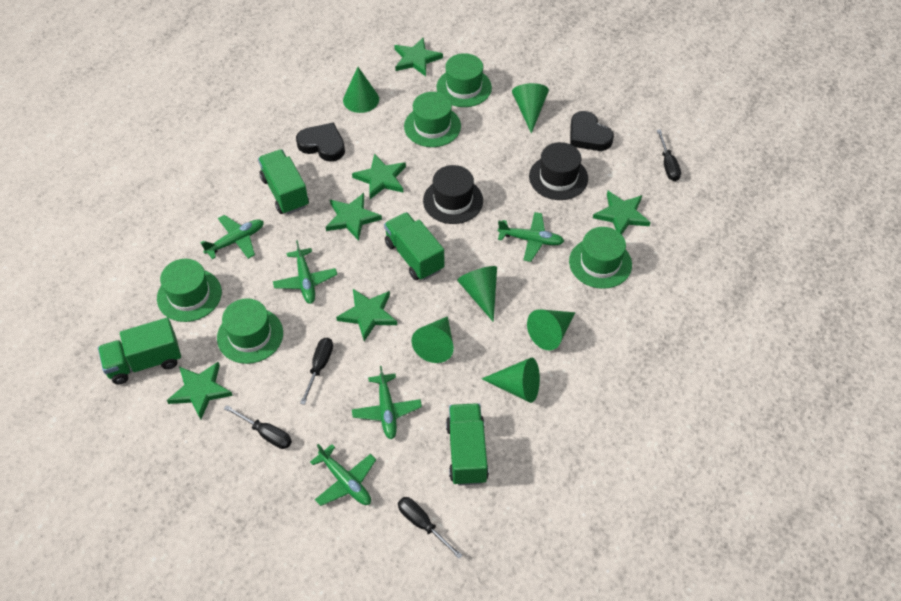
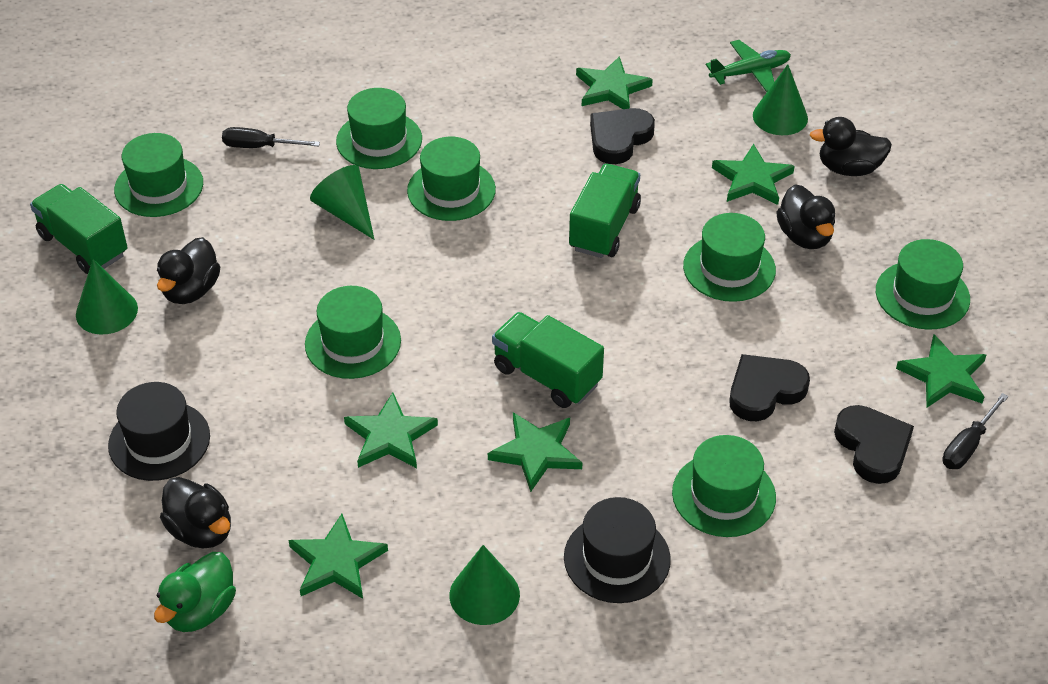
black duck: none = 0 -> [157,237,220,304] [160,477,231,549] [776,184,835,249] [810,117,892,176] = 4
black heart: [296,122,345,162] [570,111,614,151] = 2 -> [590,108,655,164] [729,354,810,421] [834,405,914,484] = 3
black screwdriver: [224,405,292,449] [300,338,333,405] [398,497,463,559] [657,129,681,181] = 4 -> [222,127,320,148] [942,393,1009,469] = 2
green cone: [343,67,379,113] [411,316,454,363] [457,266,497,322] [482,358,540,403] [512,83,549,133] [527,309,575,350] = 6 -> [76,259,138,335] [310,165,375,240] [449,545,520,625] [753,64,808,135] = 4
green duck: none = 0 -> [154,552,236,632] = 1
green hat: [157,259,222,322] [217,298,283,364] [404,92,461,147] [436,53,492,107] [569,227,632,289] = 5 -> [114,133,203,217] [305,286,401,379] [336,88,422,169] [407,137,496,221] [672,435,776,537] [683,213,776,302] [876,239,970,330] = 7
green plane: [200,215,264,259] [273,240,337,304] [310,444,376,506] [352,366,422,439] [498,212,564,262] = 5 -> [706,40,791,92] = 1
green truck: [98,318,181,384] [258,149,309,214] [384,212,444,280] [446,403,489,486] = 4 -> [30,184,127,274] [492,312,604,408] [569,164,641,258] = 3

